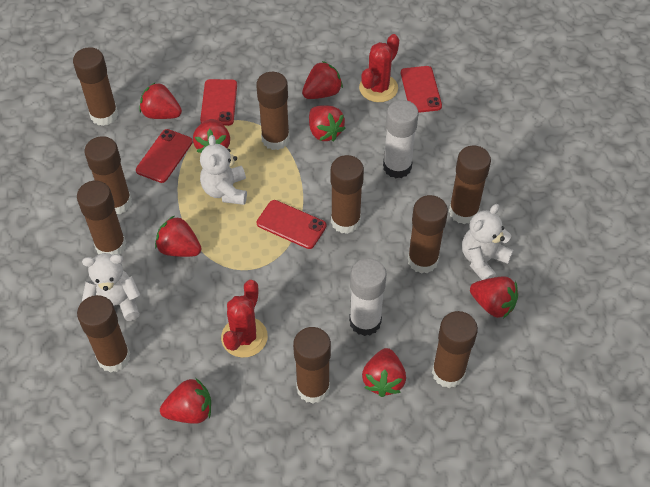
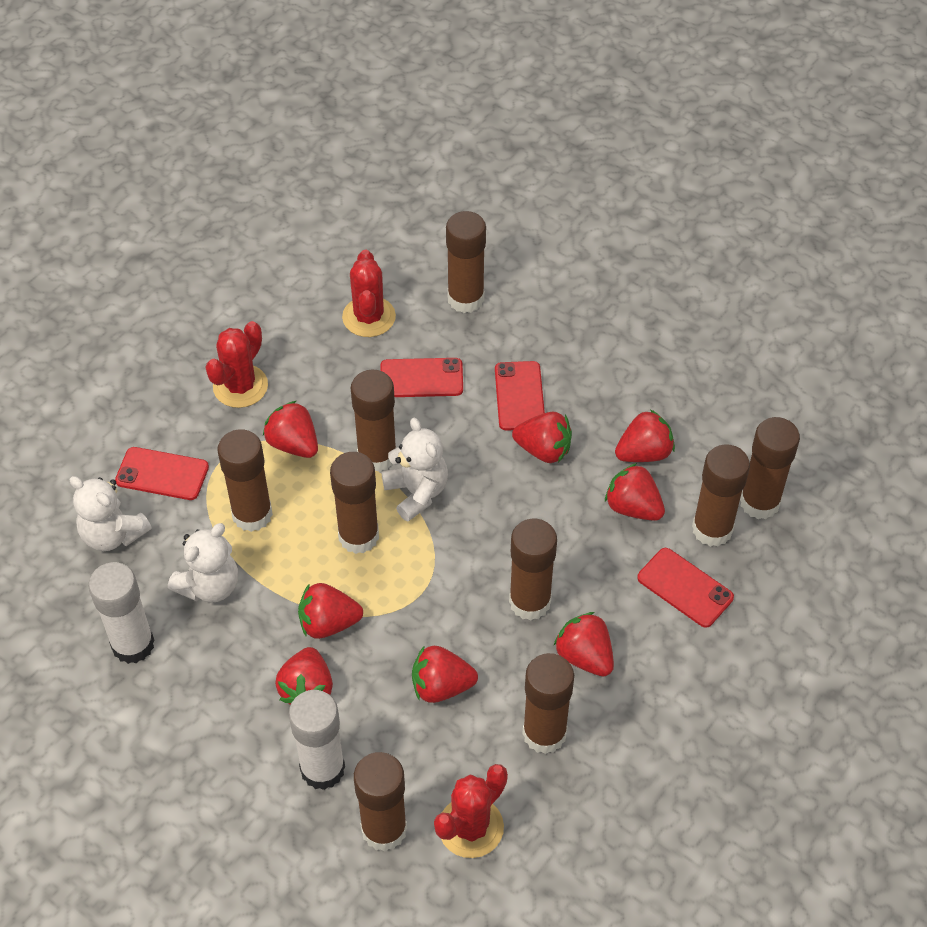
brown glue stick: [73,47,118,126] [77,181,126,255] [77,295,130,373] [84,136,132,214] [256,72,290,150] [293,327,331,404] [331,155,364,234] [408,195,448,274] [432,311,478,388] [449,145,491,224] = 10 -> [217,429,273,532] [330,452,379,554] [351,369,397,472] [354,752,407,852] [446,211,486,313] [509,519,557,621] [522,653,574,754] [692,444,750,547] [740,417,800,519] = 9
red cactus: [221,280,268,358] [359,34,399,102] = 2 -> [205,321,268,408] [342,250,396,337] [434,764,508,858] = 3

